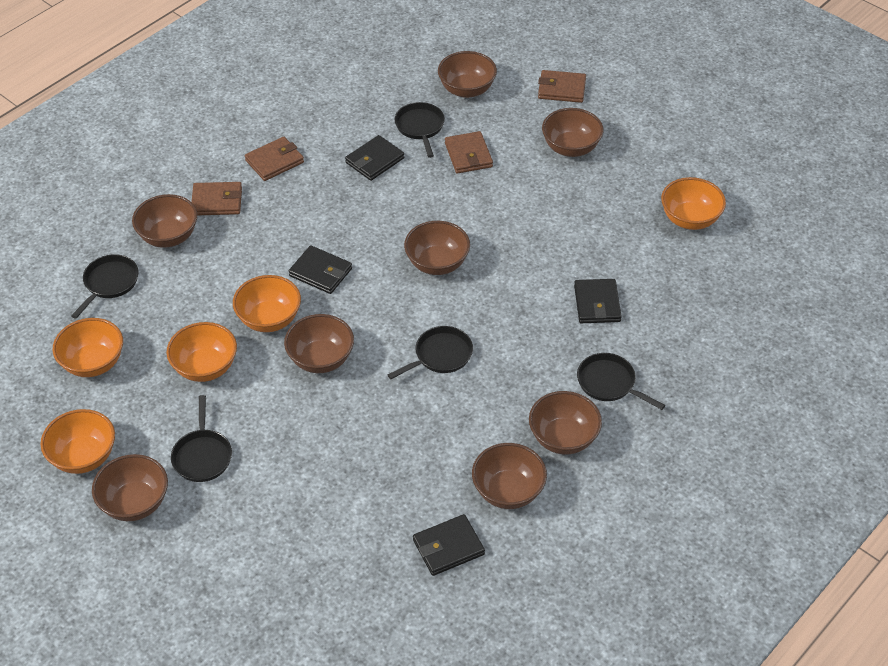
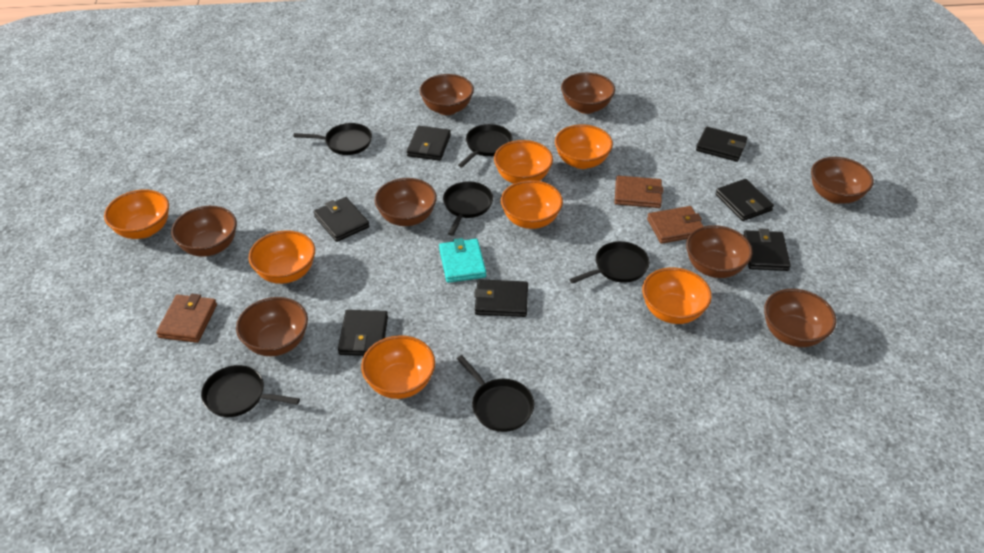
black pan: [71,254,139,319] [171,395,232,482] [388,326,473,379] [394,102,445,158] [577,353,665,410] = 5 -> [201,365,300,417] [294,123,372,155] [443,181,493,236] [457,355,534,432] [458,124,513,168] [569,241,650,284] = 6
black wallet: [289,245,352,294] [345,135,404,181] [413,514,485,576] [574,279,622,323] = 4 -> [314,197,369,242] [338,310,388,356] [407,126,451,161] [474,279,528,317] [696,127,747,162] [715,179,774,221] [743,229,791,271] = 7
brown wallet: [191,182,242,216] [245,137,304,181] [445,131,493,174] [538,70,586,103] = 4 -> [156,294,217,343] [615,176,663,208] [647,206,704,244] = 3
orange bowl: [41,409,115,474] [53,318,123,377] [166,322,237,382] [233,275,301,332] [661,177,726,230] = 5 -> [104,189,169,239] [249,230,315,284] [361,335,435,399] [494,140,553,184] [501,180,563,229] [555,124,613,169] [642,267,712,324] = 7
turquoise wallet: none = 0 -> [439,238,486,283] = 1

